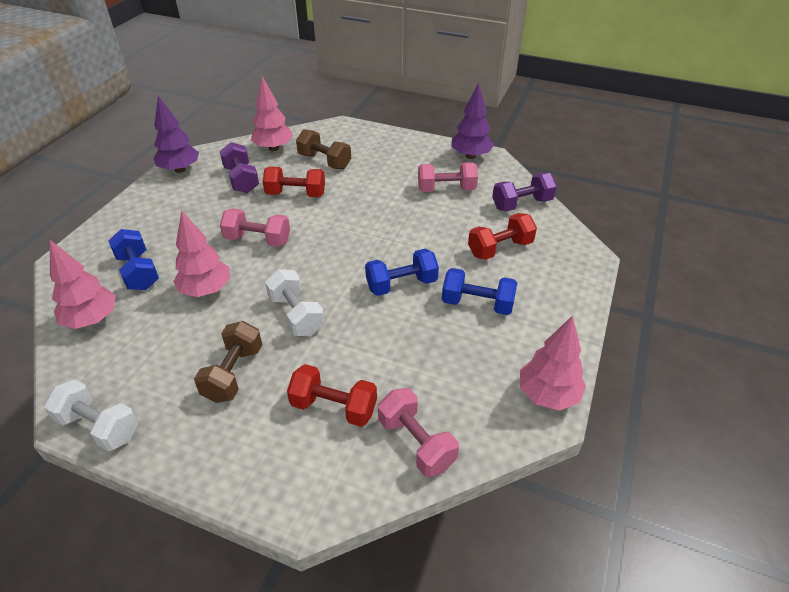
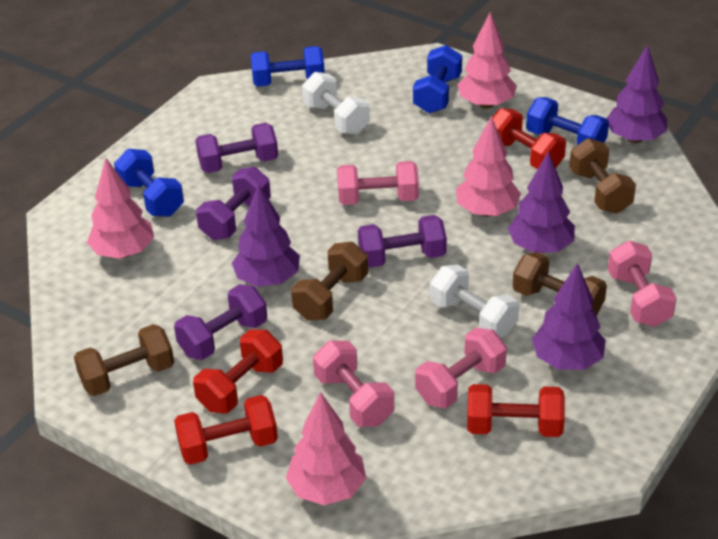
blue dumbbell: [108,229,159,290] [365,249,439,296] [442,268,517,315] = 3 -> [114,149,184,217] [250,46,325,87] [413,45,462,113] [526,97,609,145] = 4
brown dumbbell: [194,321,262,403] [296,129,351,169] = 2 -> [74,324,174,396] [291,242,368,321] [513,252,607,316] [569,138,636,214] = 4
pink dumbbell: [220,208,290,247] [378,388,459,477] [418,162,478,192] = 3 -> [313,341,394,427] [337,161,419,205] [415,328,507,408] [608,241,677,327] = 4
purple dumbbell: [220,142,259,193] [492,172,557,211] = 2 -> [174,284,267,360] [196,123,278,173] [196,167,271,240] [358,215,447,268] = 4
purple tree: [154,96,199,173] [451,83,494,159] = 2 -> [232,184,300,287] [508,152,575,253] [532,263,606,370] [606,45,667,143] = 4
red dumbbell: [262,167,325,197] [287,364,377,427] [468,213,537,260] = 3 -> [174,395,278,465] [193,330,283,413] [467,384,565,437] [492,108,566,169] = 4

